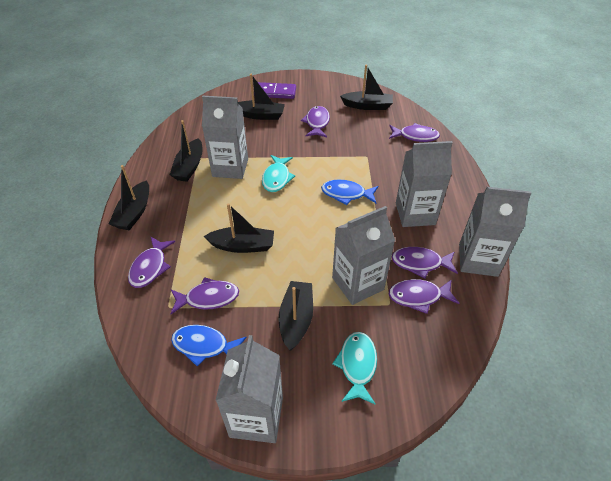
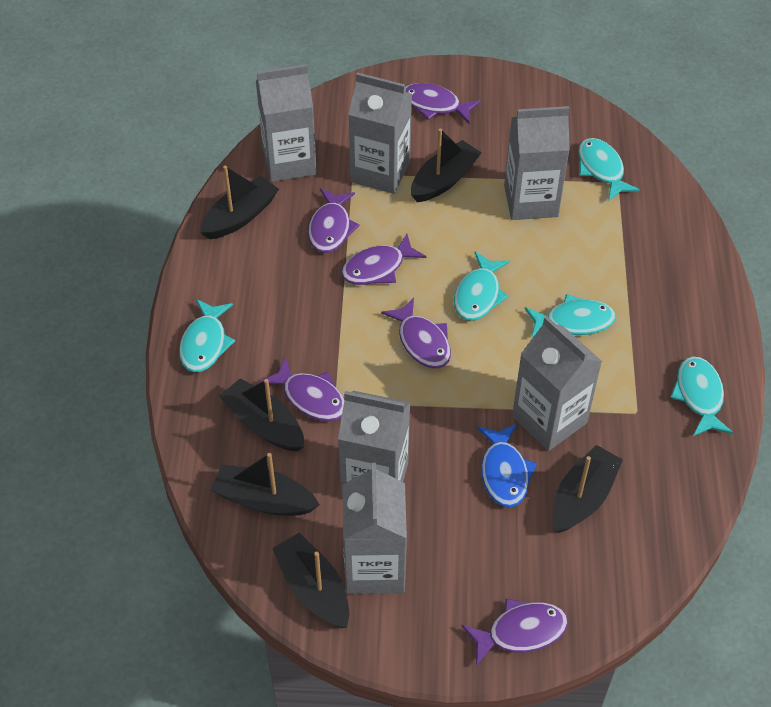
blue fish: [171,325,247,367] [321,180,378,205] = 2 -> [477,424,537,507] = 1
grey carton: [202,96,248,179] [215,335,283,443] [332,206,395,305] [396,141,453,227] [459,187,532,277] = 5 -> [256,64,317,182] [338,391,411,498] [343,463,407,594] [348,72,412,194] [504,106,570,220] [512,316,602,451] = 6
purple domino: [258,82,296,99] = 1 -> none = 0
turquoise fish: [262,155,296,192] [332,332,377,405] = 2 -> [179,299,235,372] [454,251,510,321] [525,294,616,339] [578,138,640,201] [670,356,733,436] = 5

